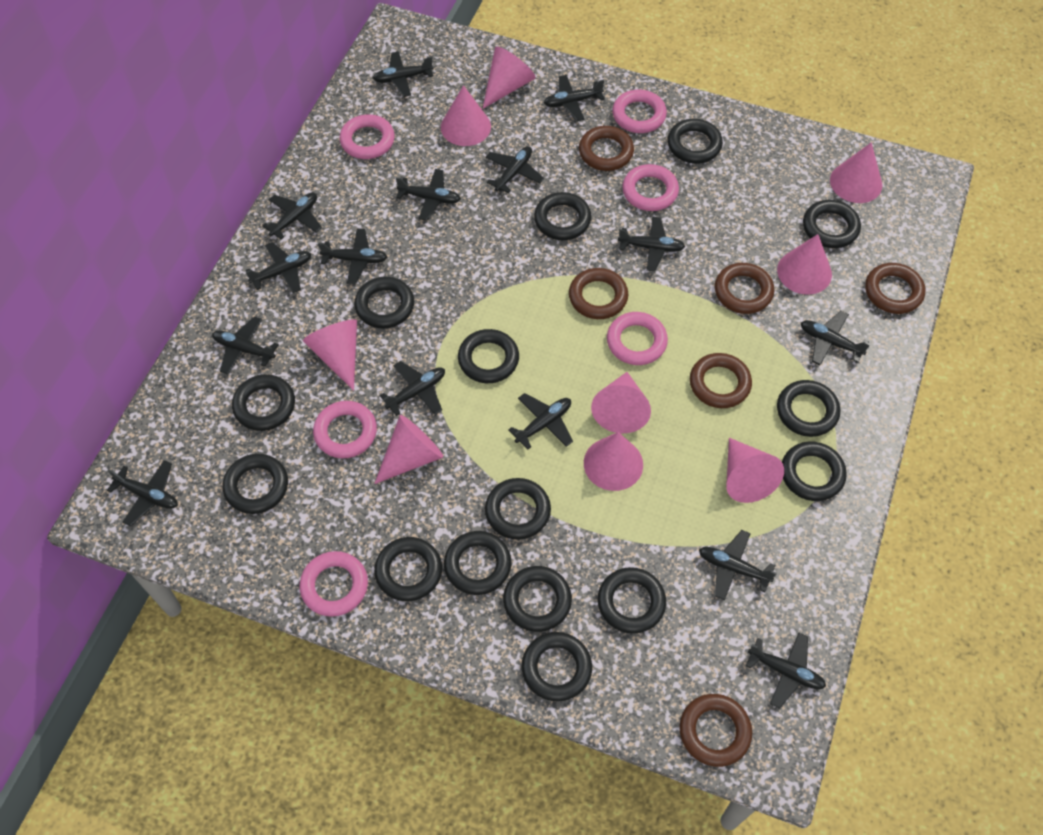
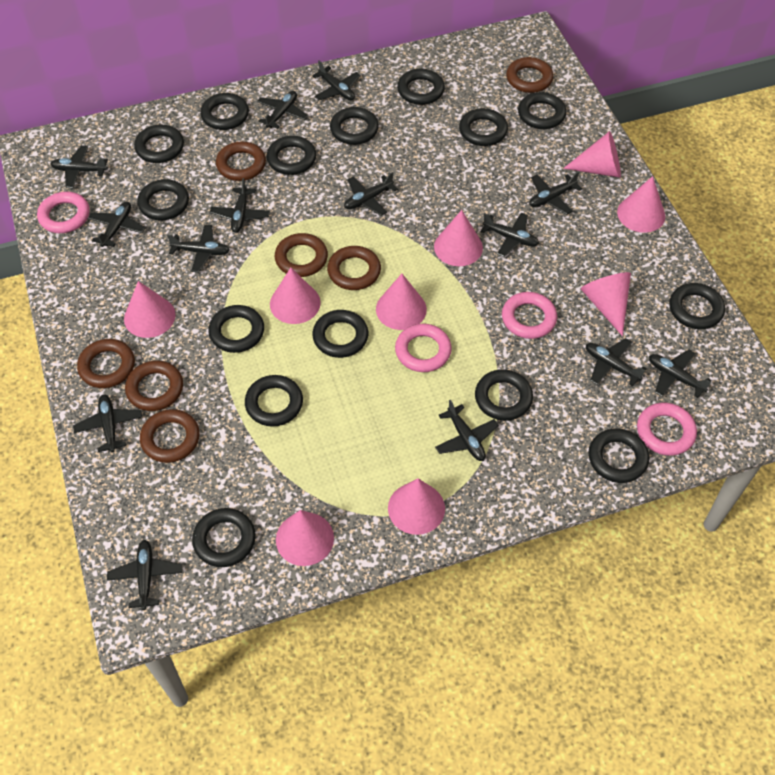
black plane: [107,460,178,526] [212,316,279,375] [246,242,311,293] [262,192,322,240] [318,228,387,284] [373,51,434,97] [380,361,445,416] [396,169,461,221] [485,146,544,193] [508,393,573,450] [544,75,605,121] [618,217,685,271] [699,530,777,600] [746,633,826,709] [801,311,870,365] = 15 -> [50,145,108,188] [73,394,142,452] [88,202,146,247] [107,540,182,610] [167,224,230,273] [210,178,270,233] [257,91,308,129] [312,61,361,101] [344,172,398,216] [435,400,499,461] [480,213,539,257] [529,171,582,215] [586,338,647,386] [649,349,712,398] = 14
brown ring: [569,268,628,319] [579,126,634,171] [679,694,752,767] [690,353,752,408] [715,263,774,314] [865,263,926,314] = 6 -> [77,339,135,388] [125,360,183,411] [140,409,200,463] [216,141,266,181] [275,233,328,277] [327,246,381,290] [506,57,553,93] = 7
pink ring: [300,551,368,617] [313,401,377,458] [340,114,395,159] [607,312,668,365] [612,90,667,133] [622,164,679,211] = 6 -> [37,192,90,233] [395,324,452,372] [502,292,557,339] [637,403,697,456] = 4

